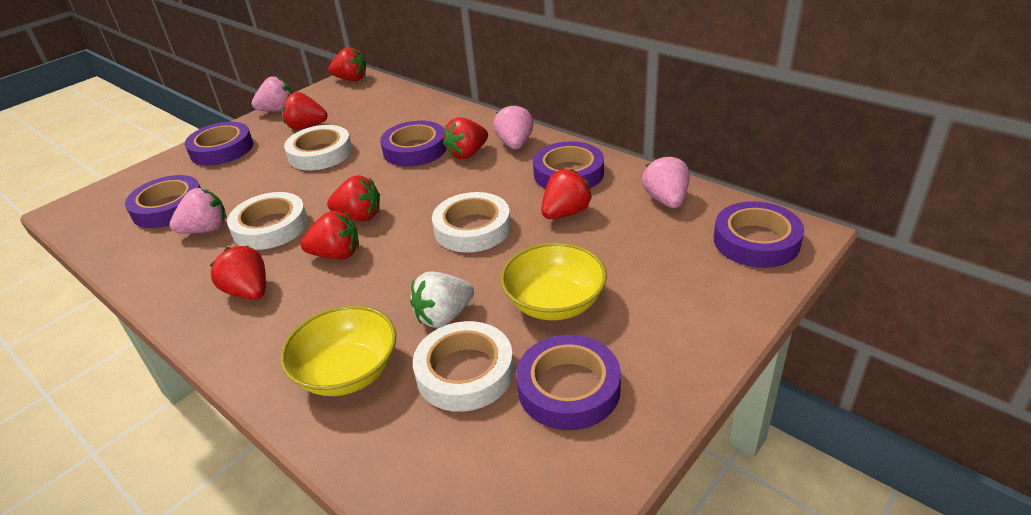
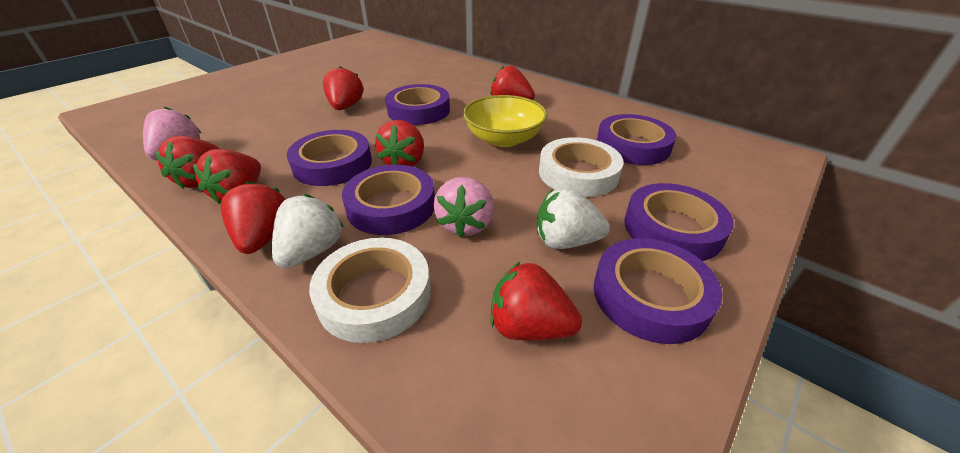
pink strawberry: [169,188,227,234] [252,76,292,112] [493,104,534,149] [642,155,689,208] = 4 -> [143,107,201,160] [434,177,494,238] = 2
white strawberry: [410,271,474,328] = 1 -> [272,194,344,268] [537,187,610,249] = 2
white tape: [227,192,308,250] [284,125,352,170] [413,321,514,412] [432,192,511,253] = 4 -> [309,237,431,343] [539,137,624,197] = 2
yellow bowl: [281,305,396,396] [501,243,607,320] = 2 -> [463,95,547,147] = 1

